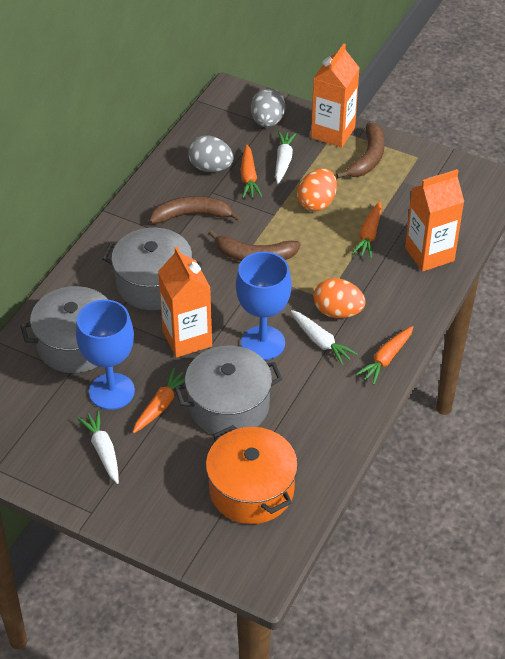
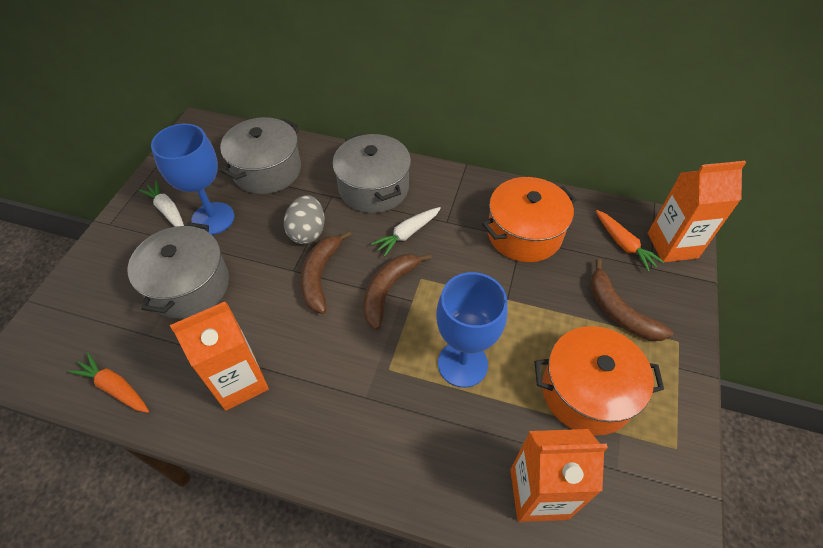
grey egg: [188,135,233,172] [251,88,286,127] = 2 -> [284,195,325,244] = 1
orange carrot: [133,368,185,433] [240,144,262,198] [352,201,382,258] [356,326,413,385] = 4 -> [68,352,149,413] [596,210,664,272] = 2
orange egg: [297,169,337,211] [313,278,366,318] = 2 -> none = 0
orange pot: [206,425,298,524] = 1 -> [482,177,577,262] [535,326,664,435] = 2
white carrot: [78,410,119,484] [275,131,297,184] [291,310,358,365] = 3 -> [138,181,184,227] [371,207,441,257] = 2

